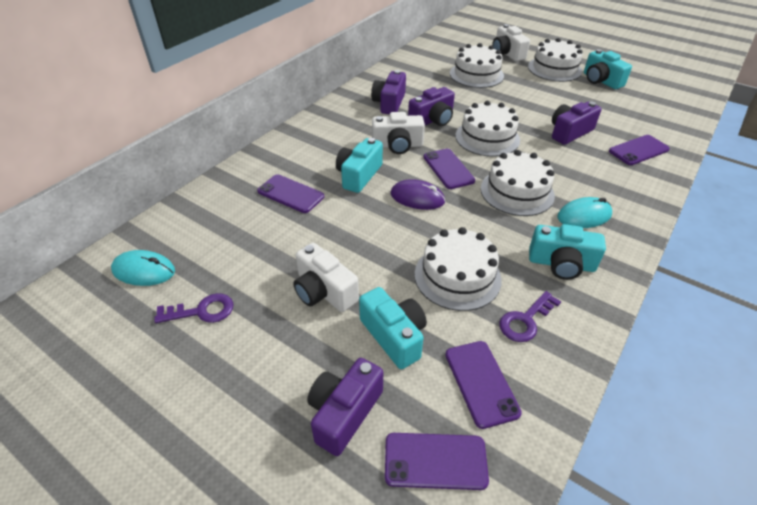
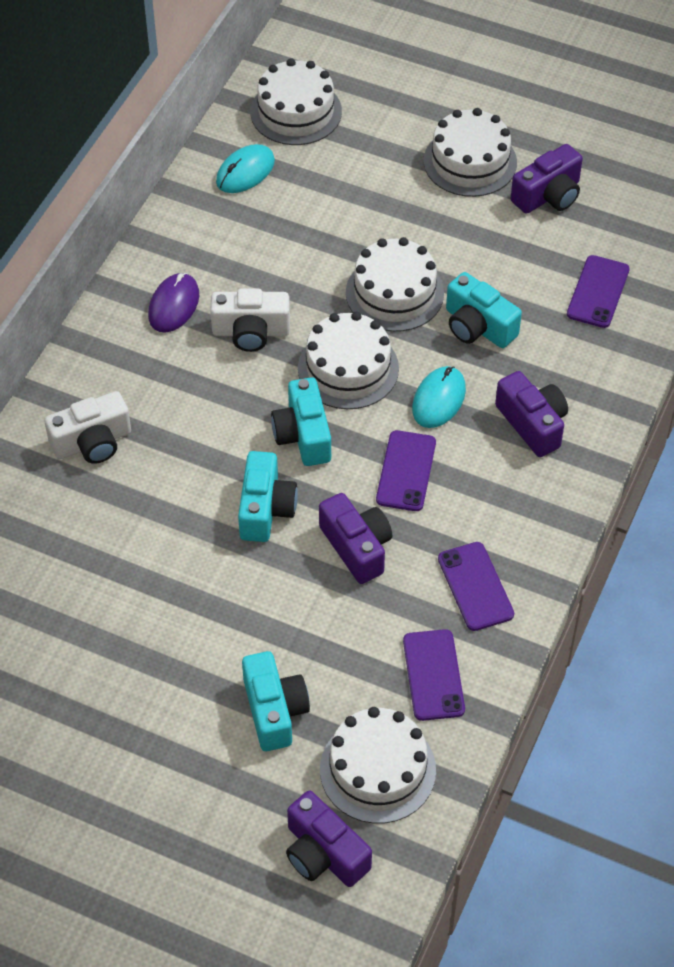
purple key: [154,293,234,323] [499,291,561,342] = 2 -> none = 0
purple phone: [257,174,324,213] [385,433,489,490] [423,149,475,189] [445,341,522,429] [609,135,670,165] = 5 -> [376,430,436,511] [403,629,465,721] [438,542,514,631] [567,255,630,328] = 4
white camera: [293,243,359,312] [372,112,425,154] [492,24,530,62] = 3 -> [44,391,131,464] [210,289,290,352] = 2

